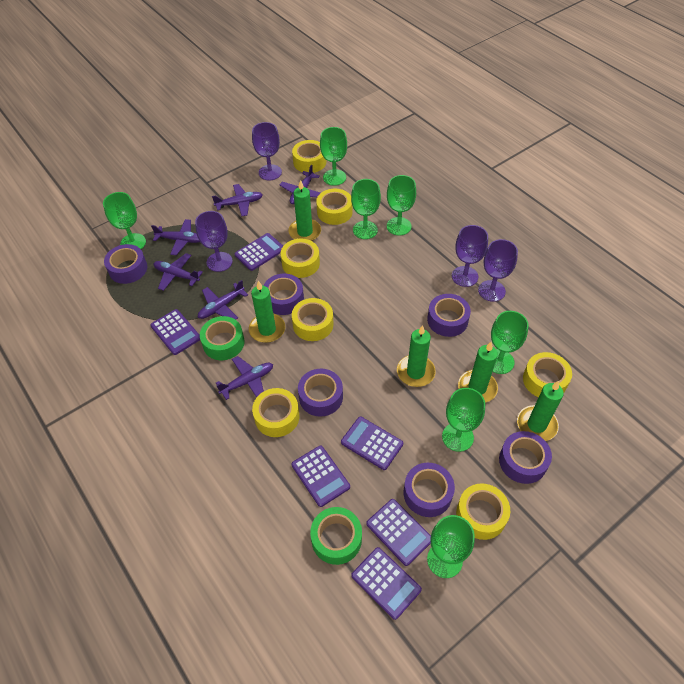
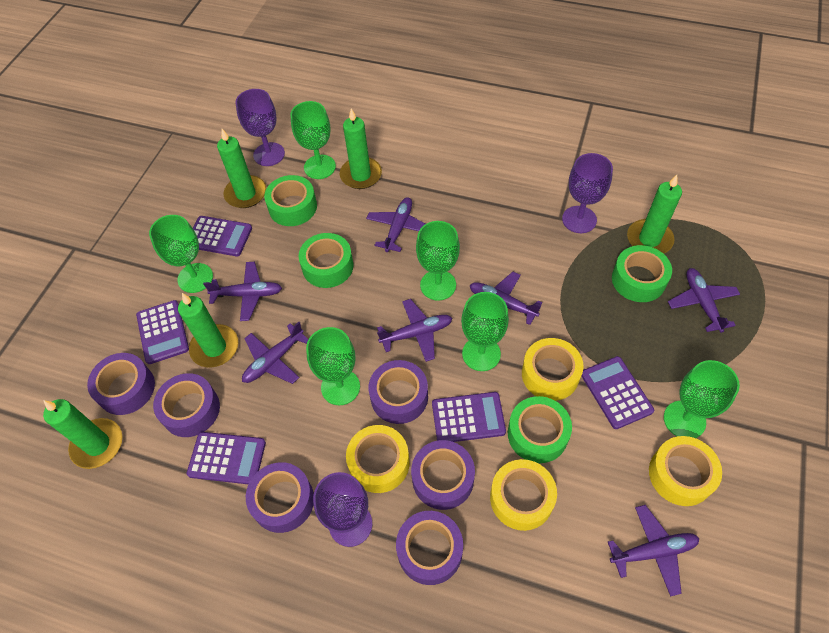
green goblet: [103,192,146,249] [320,127,347,186] [351,179,381,239] [387,175,416,235] [427,515,475,578] [442,388,485,452] [491,311,529,374] = 7 -> [149,215,213,293] [290,101,336,179] [306,327,360,405] [416,221,460,300] [461,292,509,371] [664,360,740,438] = 6
green tape: [200,316,245,360] [310,507,362,565] = 2 -> [264,175,317,226] [299,233,353,288] [508,396,572,463] [612,245,672,302] = 4
purple calculator: [150,309,200,355] [234,233,283,271] [291,446,350,507] [341,417,403,470] [351,547,422,620] [366,499,431,566] = 6 -> [136,300,189,364] [187,432,266,484] [193,216,252,256] [432,392,506,442] [581,356,654,429] = 5
purple goblet: [195,211,233,272] [252,122,282,181] [452,225,488,287] [478,239,518,302] = 4 -> [236,89,285,166] [313,472,372,547] [562,153,613,233] = 3
purple plane: [151,219,200,255] [153,253,203,291] [198,280,248,320] [212,184,263,217] [216,356,273,400] [279,165,320,204] = 6 -> [203,262,282,321] [242,322,309,384] [366,197,425,252] [377,299,452,362] [470,272,542,325] [608,505,699,597] [668,268,740,333] = 7
yellow tape: [252,388,299,437] [281,239,320,278] [292,140,326,173] [292,298,334,341] [316,189,353,225] [456,483,510,540] [523,352,572,397] = 7 -> [346,425,410,493] [490,459,557,531] [522,338,584,401] [649,436,722,506] = 4

